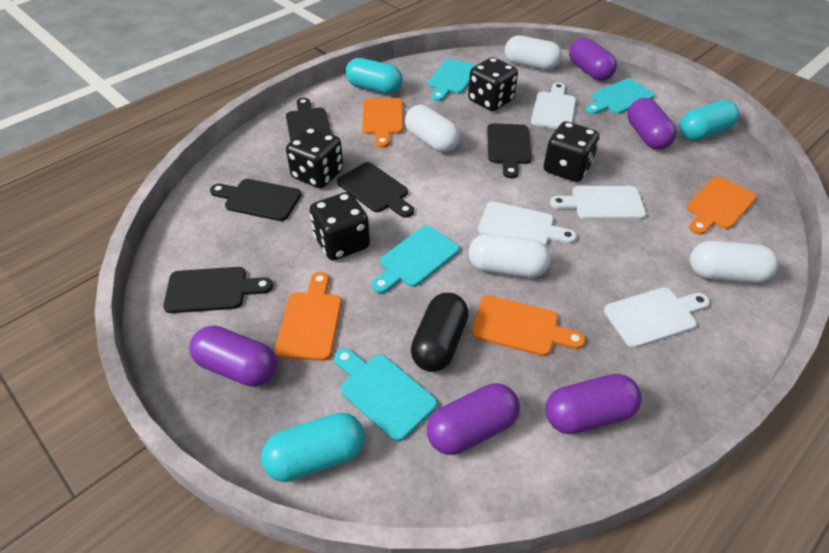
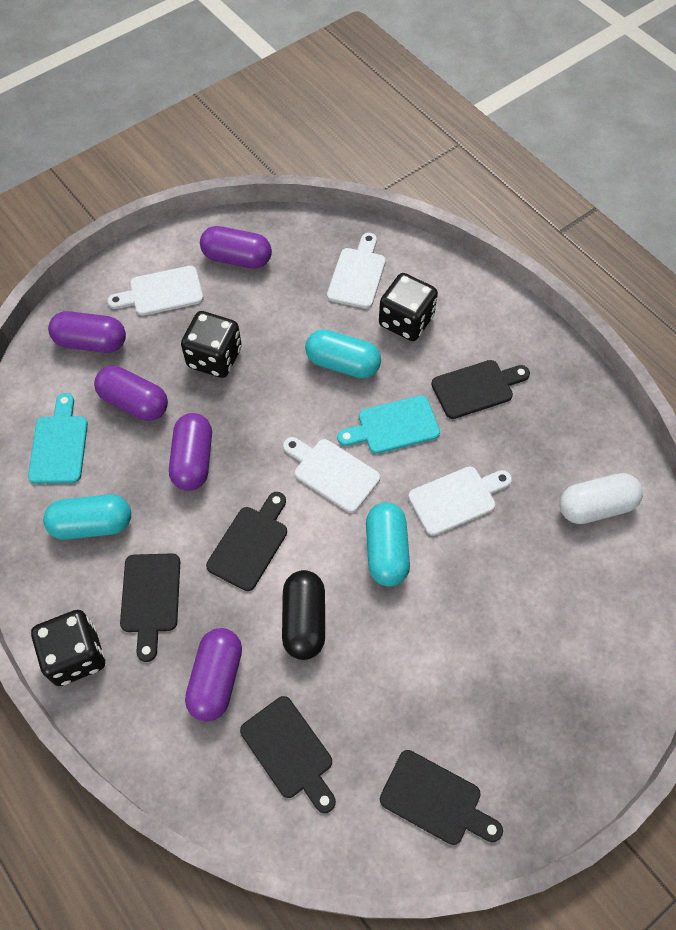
black dice: [286,127,343,188] [310,192,370,260] [468,57,518,111] [544,121,600,182] = 4 -> [31,610,105,686] [181,311,242,378] [379,273,438,341] = 3
orange cutting board: [275,272,342,361] [362,98,403,148] [471,296,585,356] [687,177,757,235] = 4 -> none = 0
turquoise cutting board: [334,348,437,442] [372,226,459,294] [428,59,476,102] [586,79,655,114] = 4 -> [28,393,88,484] [337,395,440,454] = 2
white capsule: [405,105,460,152] [468,234,551,278] [505,36,562,70] [690,241,778,283] = 4 -> [559,473,643,524] = 1

